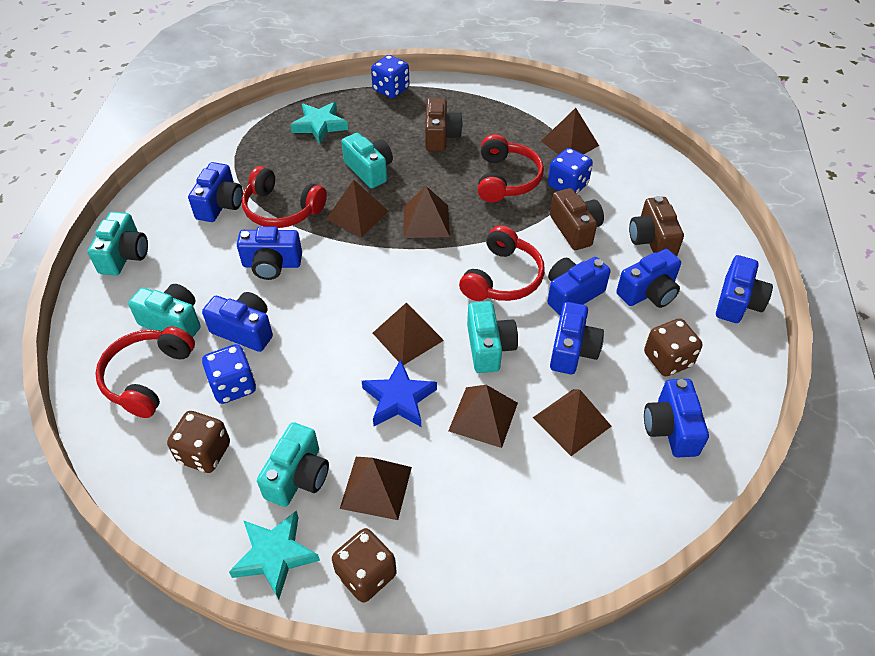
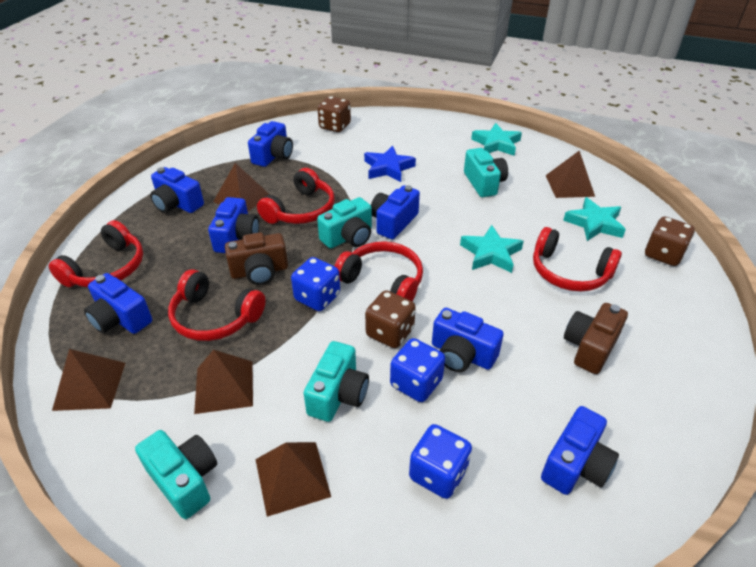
blue camera: [188,162,243,222] [202,292,273,352] [237,226,302,280] [547,257,611,315] [550,302,604,374] [616,249,681,308] [644,379,709,457] [716,255,773,323] = 8 -> [84,273,152,334] [150,167,204,213] [208,197,259,253] [248,121,293,167] [371,185,420,239] [432,308,504,372] [541,406,619,495] = 7
brown camera: [425,98,463,151] [550,188,604,250] [629,196,684,257] = 3 -> [225,232,288,285] [564,303,628,374] = 2
brown pyramid: [326,180,389,238] [340,457,412,520] [373,303,444,365] [404,186,450,238] [448,385,518,448] [533,389,612,456] [541,108,599,155] = 7 -> [52,349,125,411] [194,350,253,414] [213,163,270,212] [255,442,331,517] [545,151,595,198] = 5
red headphones: [95,326,195,418] [242,166,327,228] [459,225,545,301] [478,134,544,203] = 4 -> [49,220,143,287] [168,269,266,341] [257,168,334,224] [335,241,423,301] [533,227,622,292] = 5
turquoise camera: [88,212,148,276] [128,284,200,337] [257,422,329,507] [341,133,393,188] [467,301,518,373] = 5 -> [135,430,217,519] [304,341,369,422] [317,197,372,249] [464,148,508,197] = 4
turquoise star: [229,511,320,600] [290,102,348,144] = 2 -> [460,225,524,273] [471,123,522,156] [563,197,626,241] = 3

